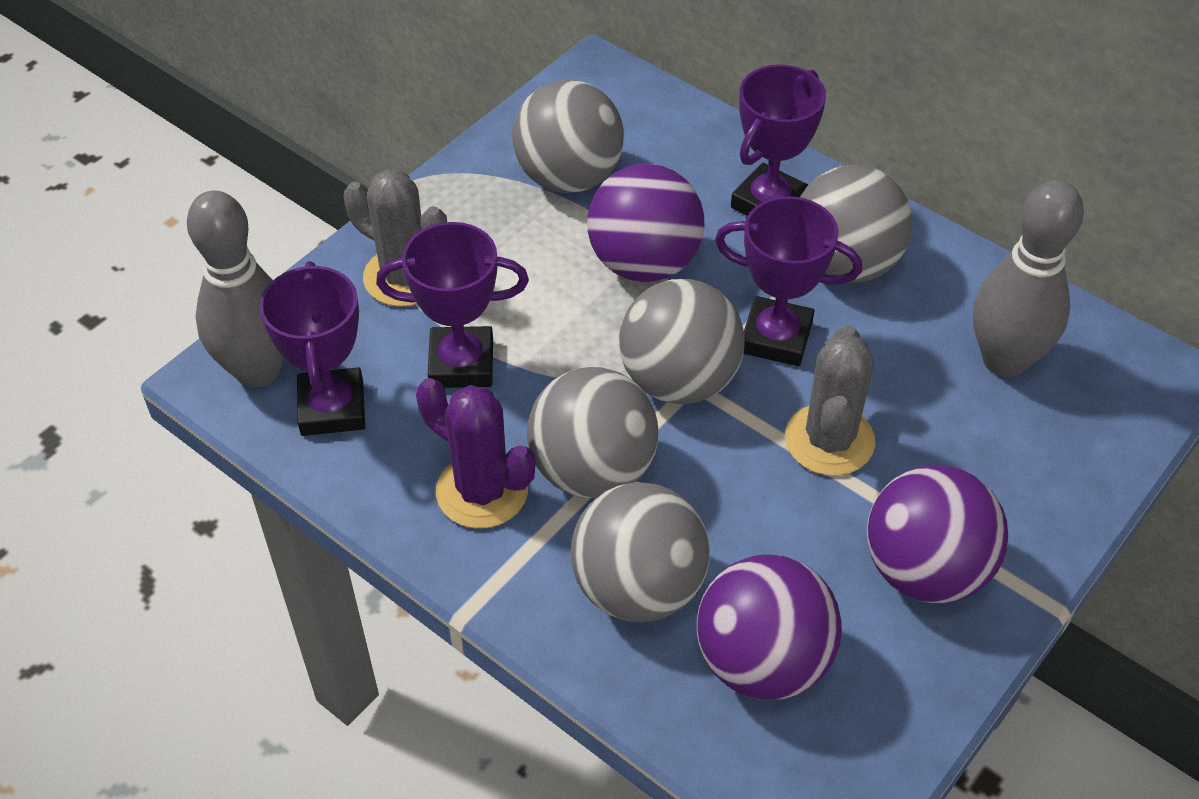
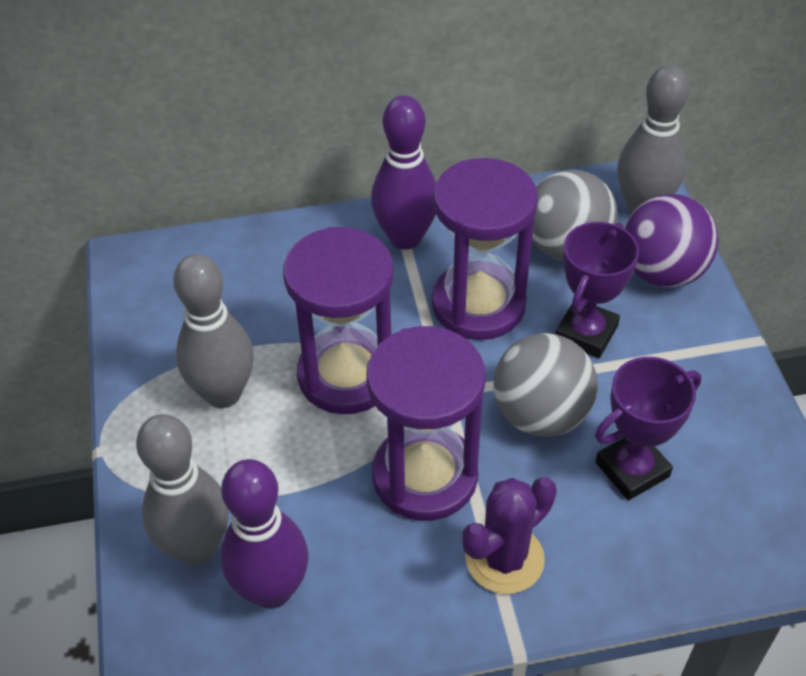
grey ball: [512,80,624,193] [527,367,659,498] [570,482,710,622] [619,279,745,404] [800,164,912,283] = 5 -> [493,333,598,437] [532,169,618,260] = 2
grey bowling pin: [187,190,284,387] [973,180,1084,377] = 2 -> [136,414,229,565] [173,254,254,408] [617,65,690,214] = 3
grey cactus: [344,169,447,307] [785,325,875,476] = 2 -> none = 0
purple ball: [587,164,705,282] [697,554,842,700] [867,465,1008,604] = 3 -> [624,194,719,288] = 1
purple bowling pin: none = 0 -> [220,459,309,609] [371,95,436,249] = 2
purple hourglass: none = 0 -> [283,227,394,414] [366,326,486,521] [432,158,538,340] = 3
purple trophy: [259,261,365,436] [376,222,529,388] [715,196,862,366] [731,65,826,216] = 4 -> [555,222,639,358] [595,357,702,500] = 2

